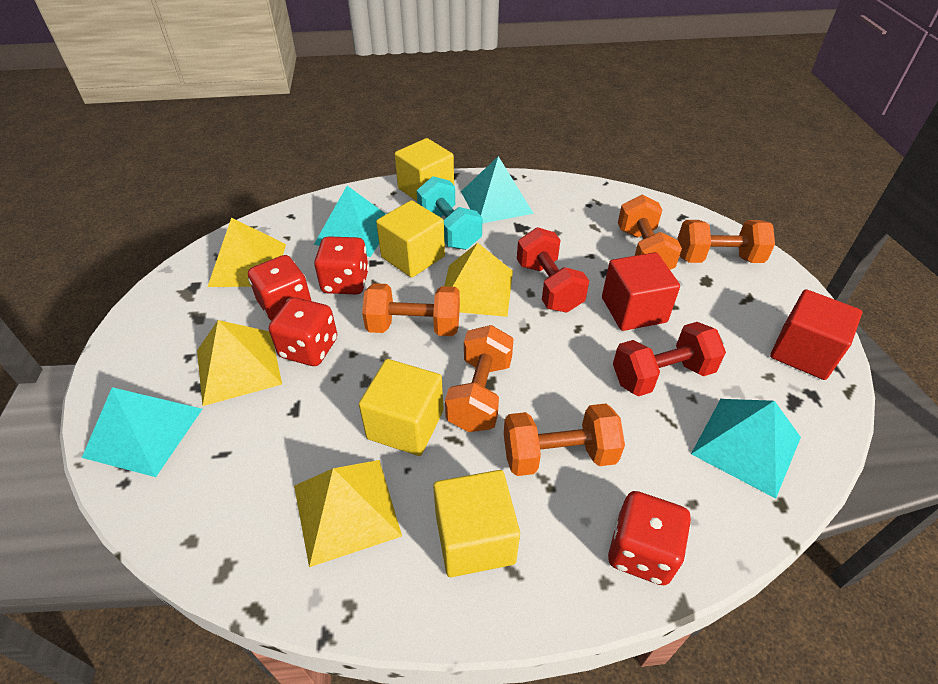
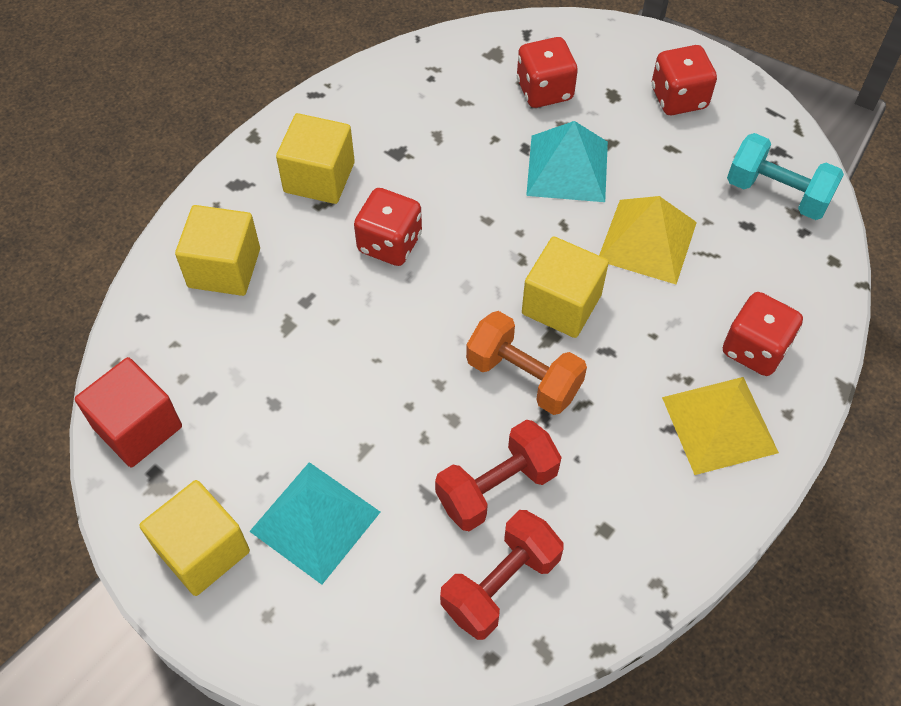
orange dumbbell: [362,283,460,336] [445,325,514,432] [504,404,625,476] [618,194,682,270] [678,220,775,263] = 5 -> [466,311,587,415] = 1
red cube: [602,252,680,331] [770,289,862,380] = 2 -> [75,357,182,467] = 1
turquoise pyramid: [82,387,202,477] [314,186,386,257] [461,156,534,223] [691,399,801,499] = 4 -> [249,462,380,585] [526,121,608,202] = 2
yellow pyramid: [197,320,282,406] [207,218,286,287] [294,460,402,567] [444,243,513,317] = 4 -> [599,196,697,284] [662,377,779,475] = 2

